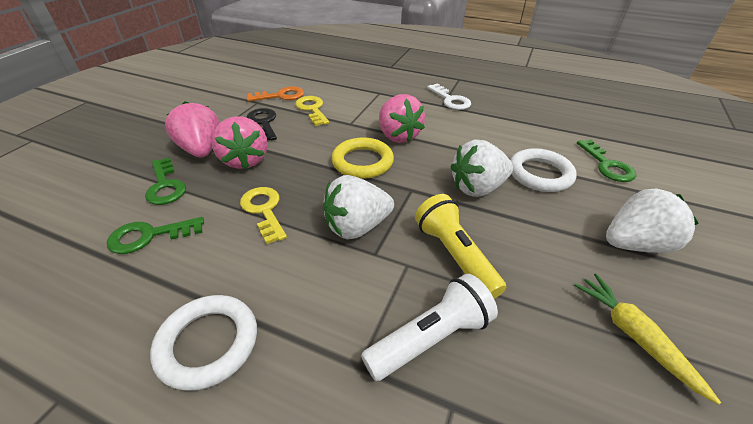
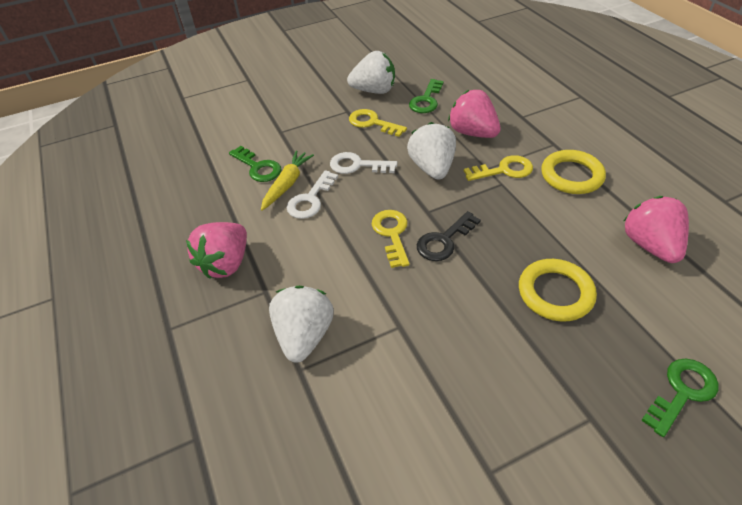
orange key: [247,86,304,101] = 1 -> none = 0
white flashlight: [361,274,498,381] = 1 -> none = 0
white key: [427,84,471,110] = 1 -> [287,170,338,219] [330,152,397,174] = 2
white ring: [150,295,257,391] [510,148,577,192] = 2 -> none = 0
yellow flashlight: [415,194,506,299] = 1 -> none = 0
yellow key: [240,187,287,244] [295,96,329,126] = 2 -> [349,109,407,137] [372,210,410,268] [464,155,533,181] = 3
yellow ring: [331,137,394,179] = 1 -> [519,259,597,322] [541,150,606,194] = 2

